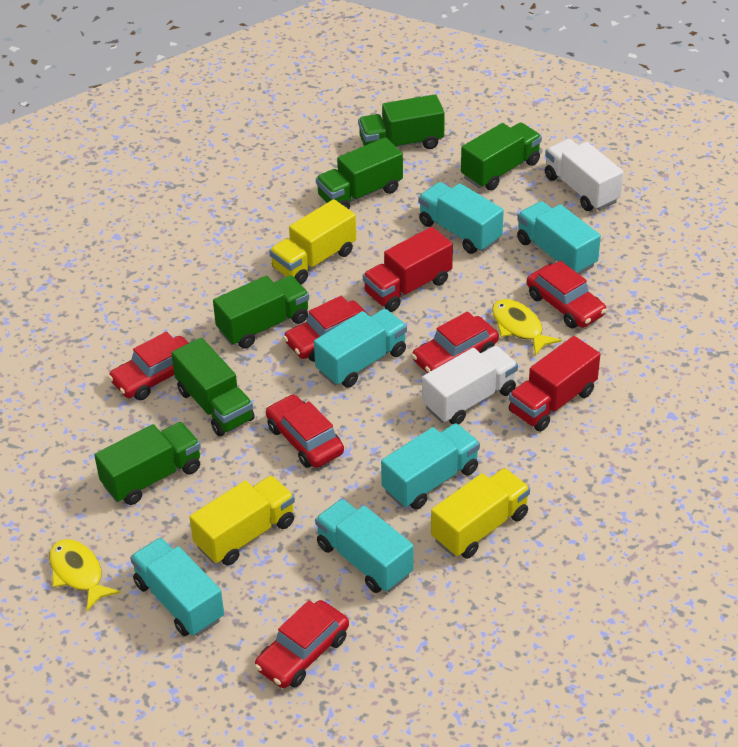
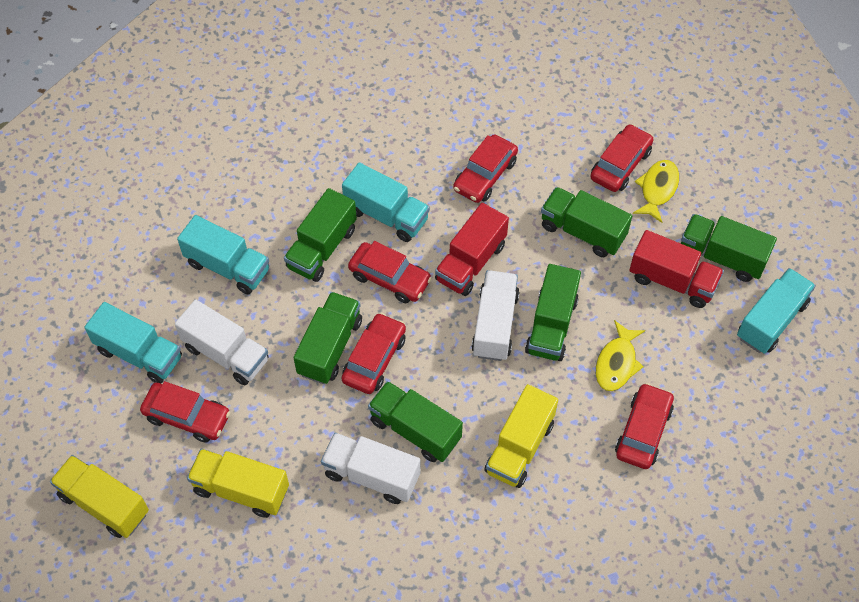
turquoise truck: [130,538,224,636] [314,309,407,388] [315,499,414,593] [381,423,480,510] [418,182,504,254] [517,201,601,275] = 6 -> [84,302,182,384] [177,215,269,295] [342,163,430,242] [737,268,816,354] = 4
white truck: [423,346,518,425] [545,139,624,211] = 2 -> [175,300,269,385] [321,433,421,504] [471,270,519,361] = 3

